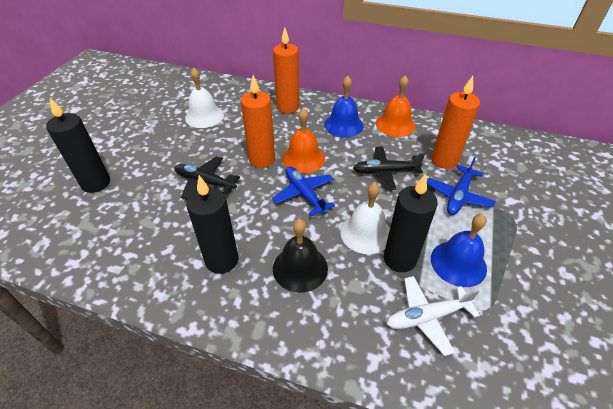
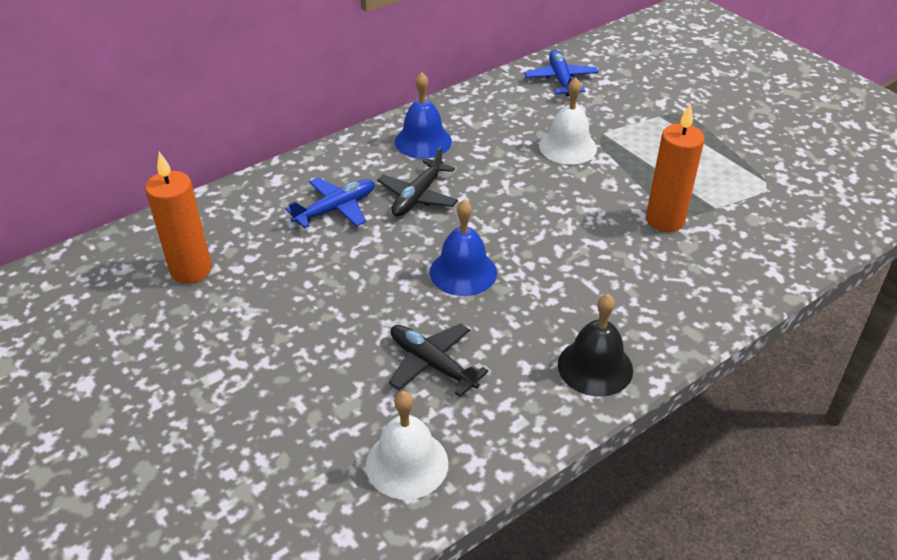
black candle: [46,97,110,193] [186,175,238,274] [384,173,438,273] = 3 -> none = 0
orange bell: [282,108,325,173] [376,75,415,137] = 2 -> none = 0
orange candle: [241,75,275,168] [273,27,299,114] [431,76,480,169] = 3 -> [145,152,212,284] [646,103,705,232] = 2
white plane: [387,276,480,356] = 1 -> none = 0

